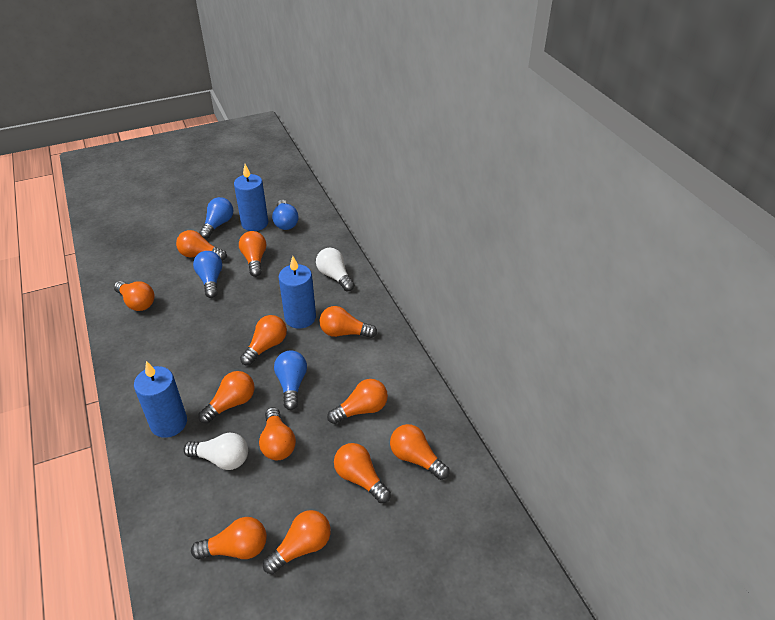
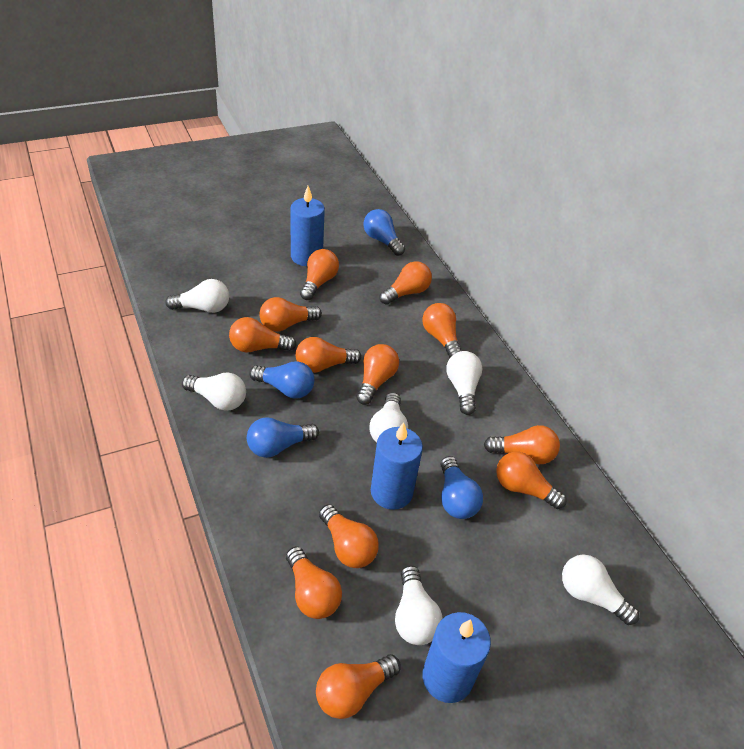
white light bulb: [183,433,248,470] [316,248,355,291] = 2 -> [165,279,229,313] [182,373,246,411] [369,393,408,442] [395,565,443,645] [446,351,482,415] [562,555,639,625] = 6

